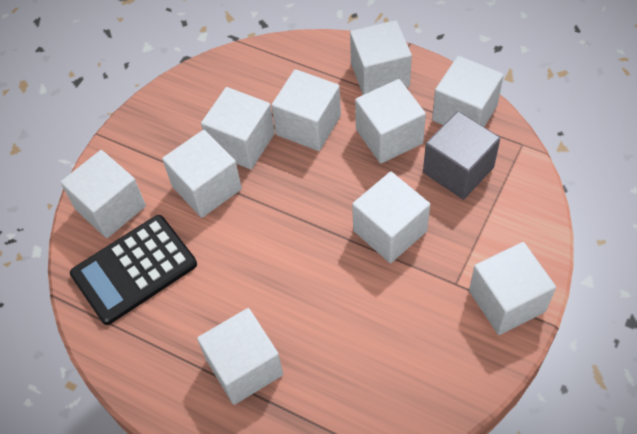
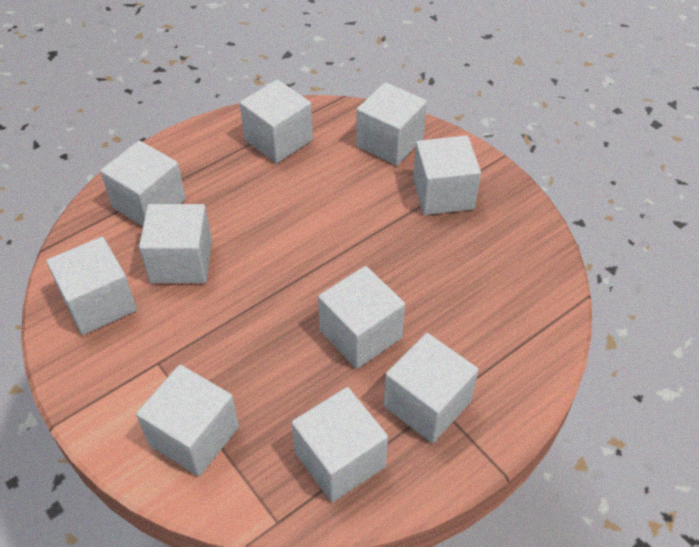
black calculator: [70,215,197,325] = 1 -> none = 0
grey cube: [423,111,500,200] = 1 -> none = 0

